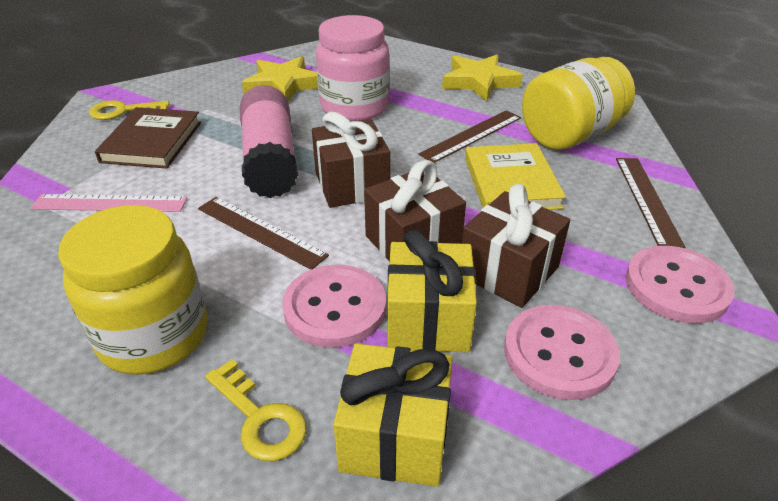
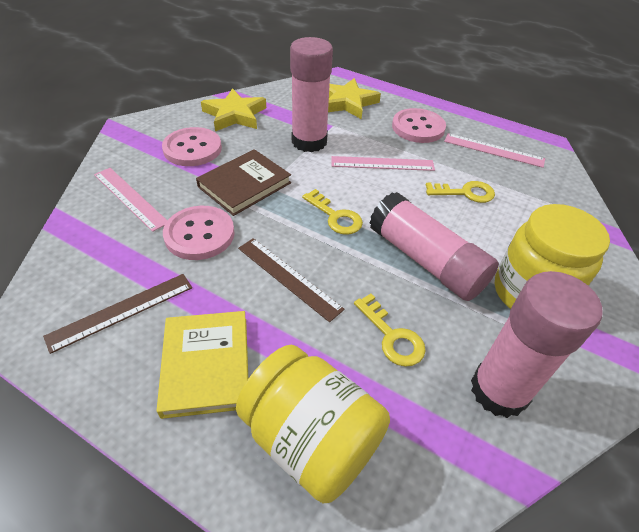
brown gift: [312,111,390,208] [364,160,466,262] [462,184,570,308] = 3 -> none = 0
brown ruler: [198,197,329,270] [418,110,521,163] [616,158,685,248] = 3 -> [43,274,192,354] [238,238,345,322] = 2
pink glue stick: [240,85,298,198] = 1 -> [290,37,333,152] [369,192,499,301] [471,271,602,418] = 3
pink jar: [316,15,390,122] = 1 -> none = 0
pink ruler: [30,194,187,212] = 1 -> [94,168,167,232] [331,156,435,171] [444,133,545,168] = 3
yellow gift: [333,343,453,487] [387,230,477,352] = 2 -> none = 0
yellow key: [89,100,170,120] [205,359,307,461] = 2 -> [302,189,363,235] [354,294,426,367] [426,181,495,203] = 3

